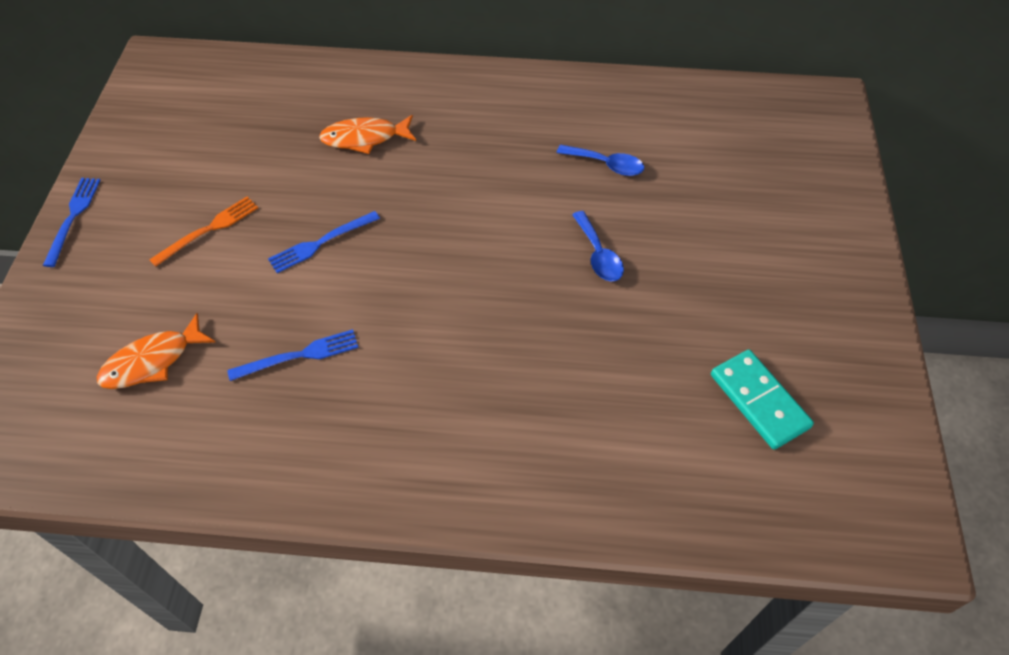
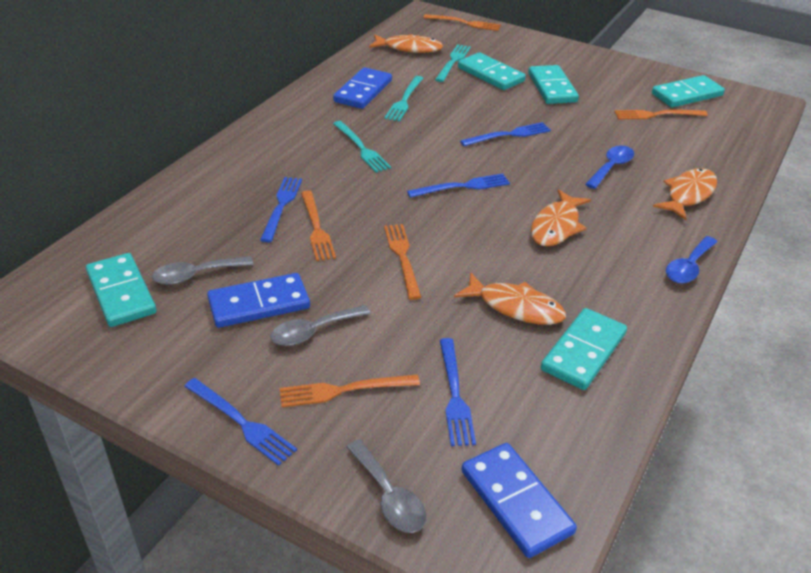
blue domino: none = 0 -> [207,273,310,328] [333,67,392,109] [462,443,577,558] = 3
blue fork: [43,178,101,267] [227,329,359,381] [268,211,380,273] = 3 -> [184,378,297,466] [260,177,302,242] [407,174,510,198] [440,338,476,446] [460,122,551,146] = 5
grey spoon: none = 0 -> [152,256,253,285] [270,305,371,346] [346,440,427,533] = 3
orange fish: [97,313,215,389] [319,115,416,154] = 2 -> [369,34,443,53] [454,272,566,325] [531,189,591,247] [653,168,717,220] = 4
orange fork: [149,197,258,267] = 1 -> [280,375,420,407] [301,191,336,261] [384,224,421,300] [423,14,501,31] [614,109,708,119] = 5
turquoise domino: [711,349,814,450] = 1 -> [86,253,156,327] [458,52,526,90] [528,65,579,104] [541,308,627,390] [652,75,725,107] = 5
turquoise fork: none = 0 -> [333,121,391,173] [384,76,423,122] [435,44,471,82] = 3

